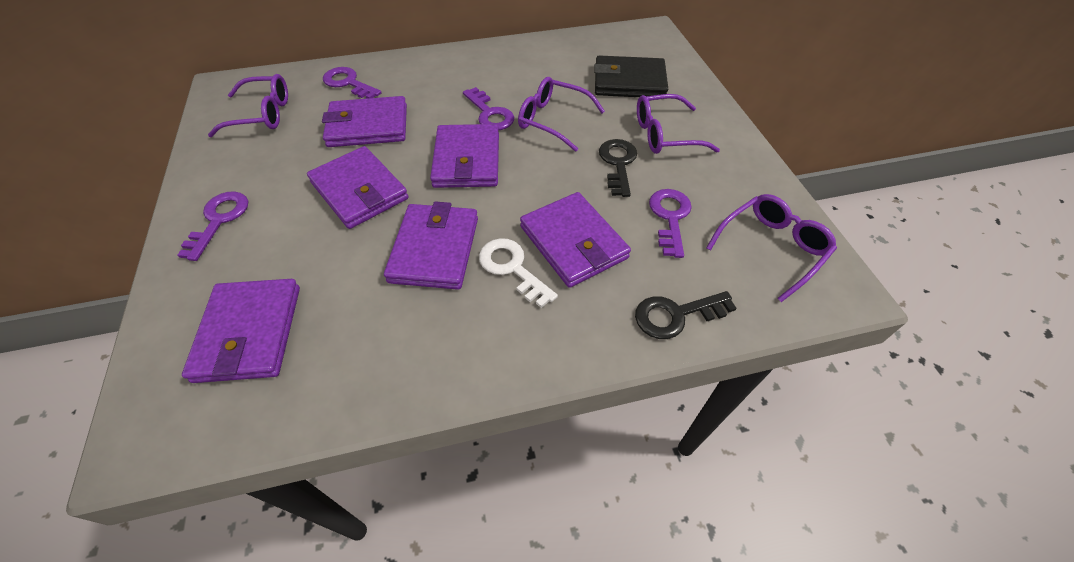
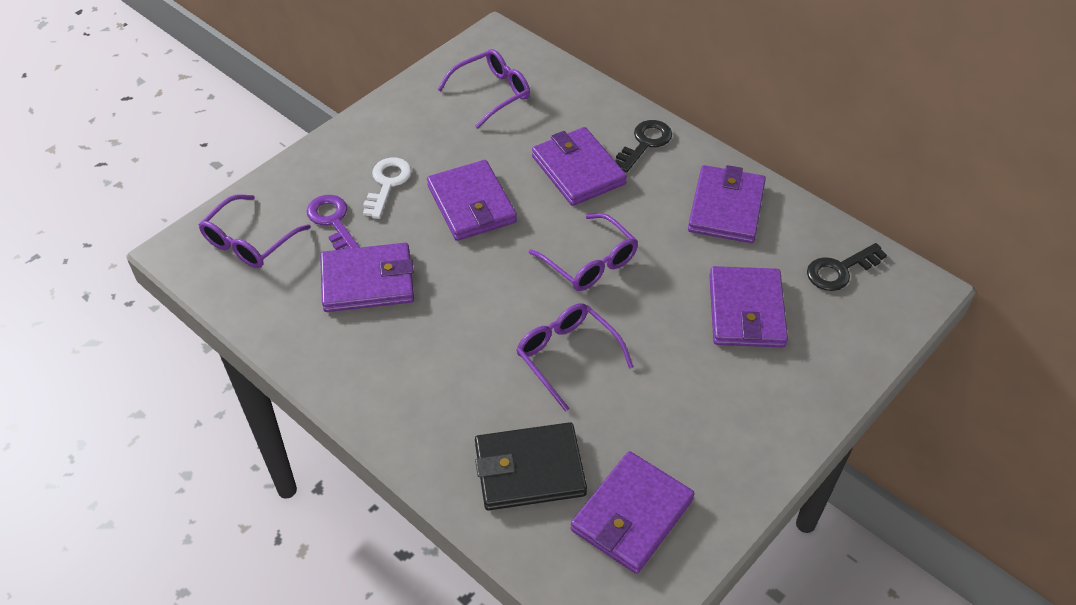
purple key: [177,191,248,261] [323,67,382,99] [463,87,514,130] [649,189,692,258] = 4 -> [307,195,360,250] = 1

